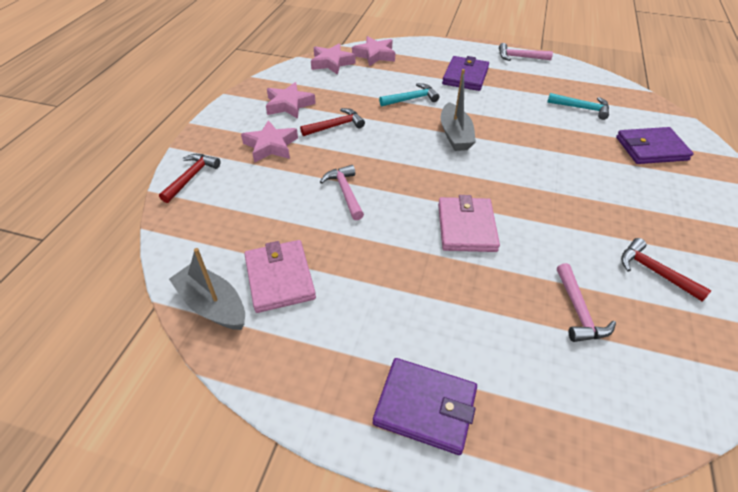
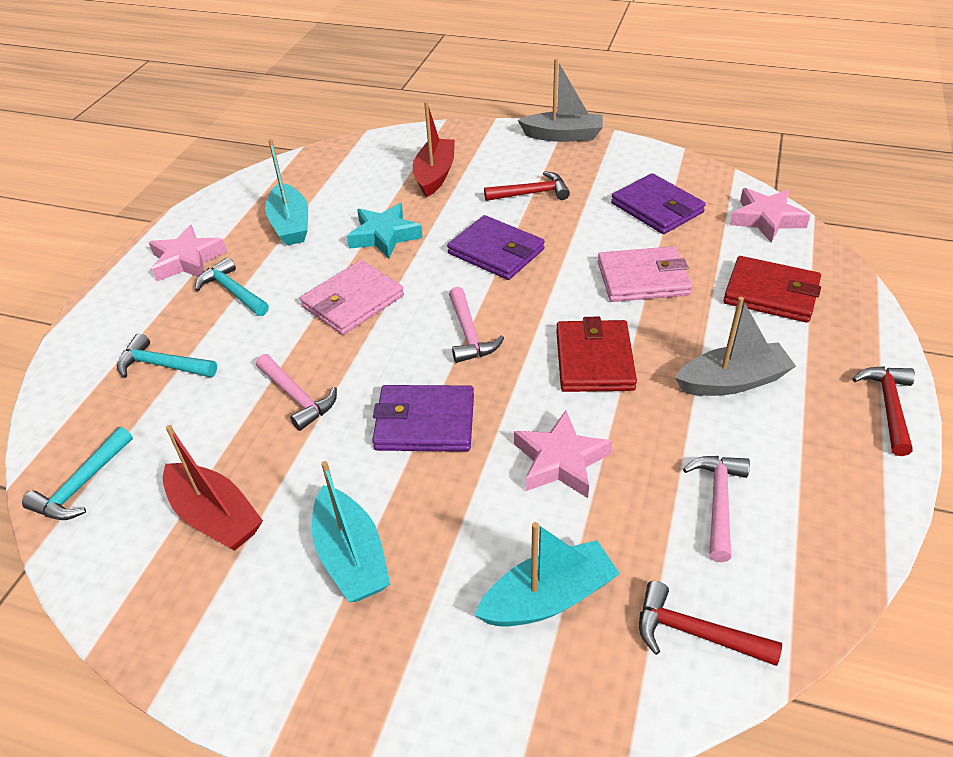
pink star: [241,120,298,163] [266,82,316,119] [311,43,355,75] [352,36,395,66] = 4 -> [149,225,227,281] [514,411,612,498] [730,188,810,243] = 3
red boat: none = 0 -> [163,425,263,550] [413,102,455,197] = 2
red wallet: none = 0 -> [556,317,637,392] [723,256,821,323] = 2
turquoise boat: none = 0 -> [265,139,308,245] [312,461,390,602] [474,522,620,627] = 3
turquoise hammer: [379,83,440,107] [547,93,609,120] = 2 -> [22,427,133,520] [117,333,217,378] [195,257,269,316] = 3
turquoise star: none = 0 -> [347,203,423,259] = 1

